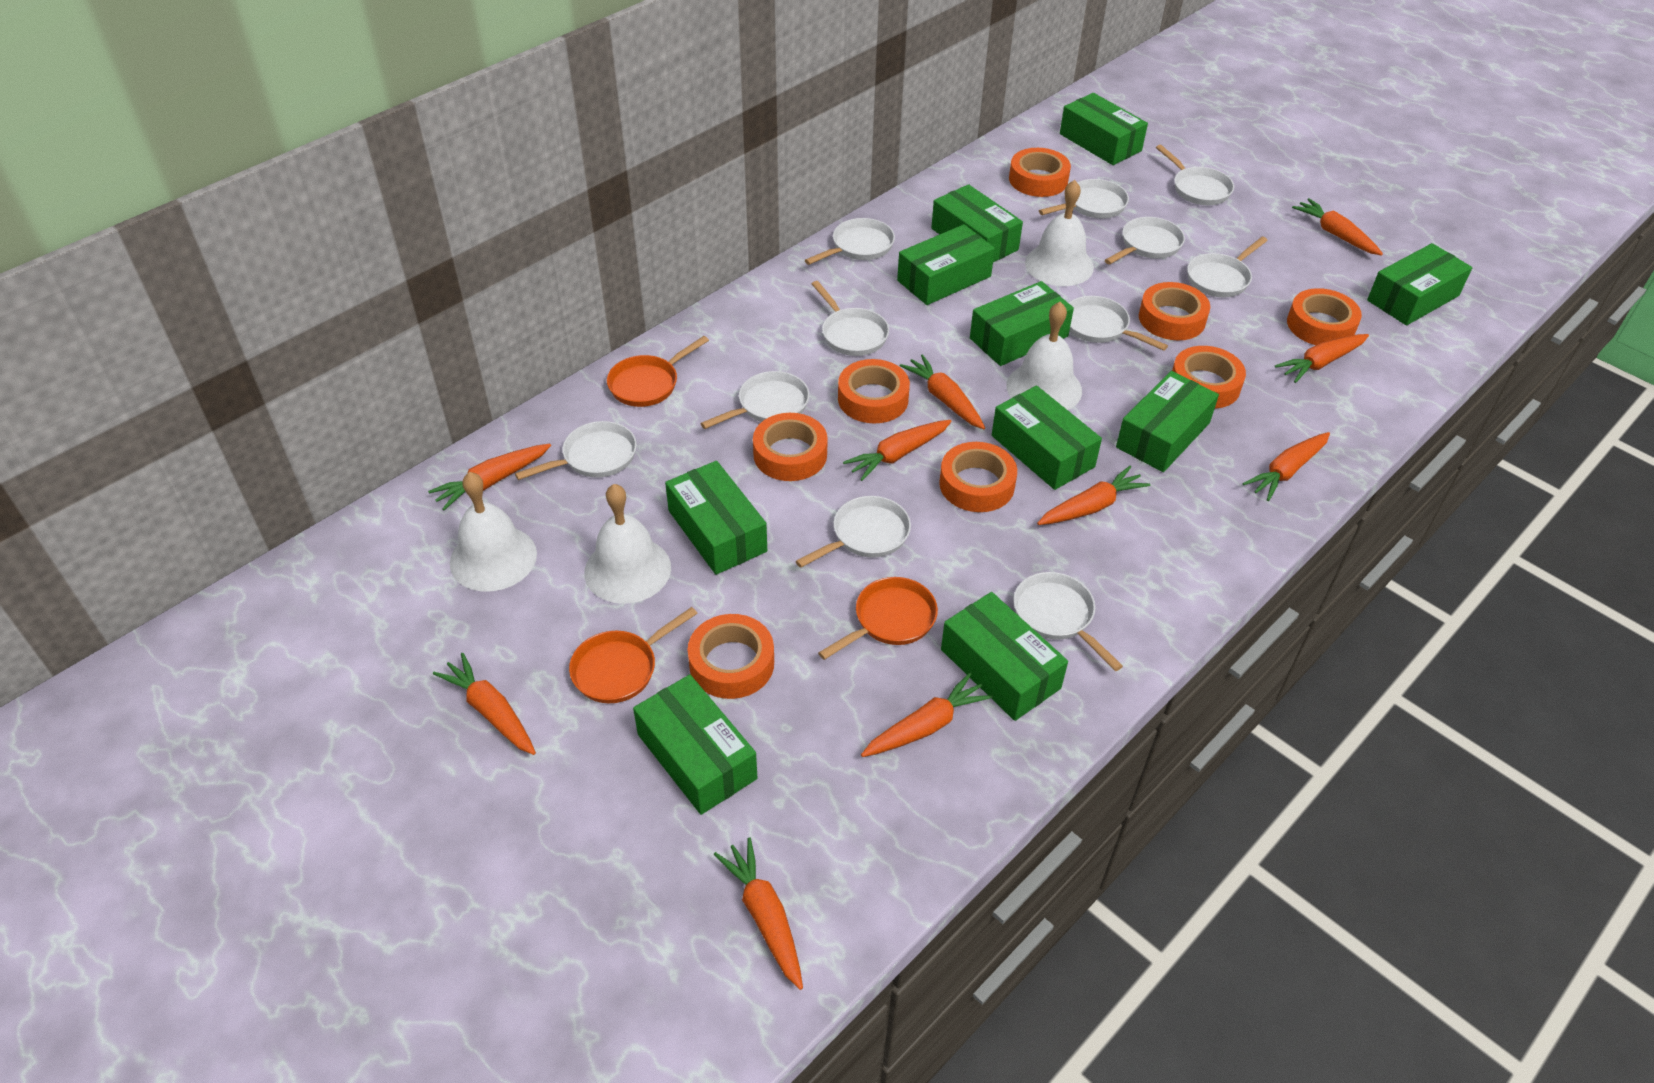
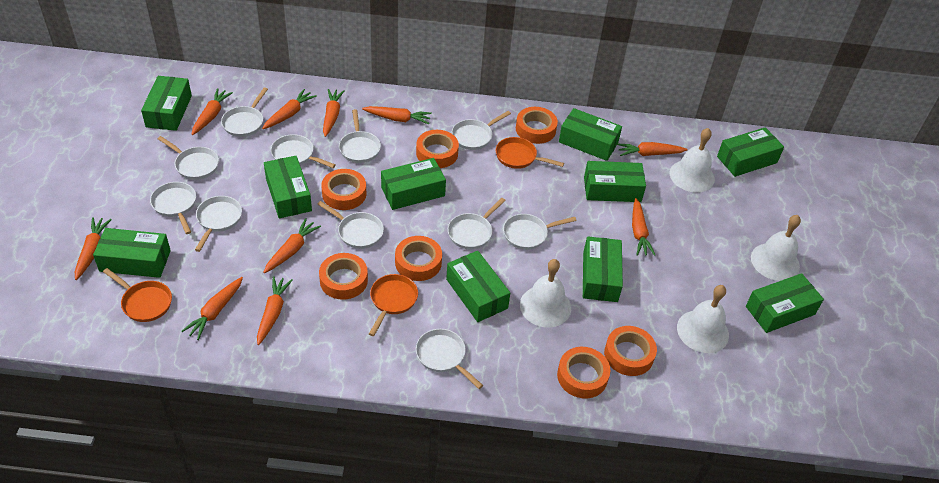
orange tape: [687,614,774,699] [753,413,828,481] [838,359,910,424] [939,442,1017,512] [1009,148,1071,197] [1139,282,1210,340] [1172,346,1246,409] [1287,288,1362,345] = 8 -> [319,253,368,300] [321,169,367,210] [395,236,442,281] [416,130,459,168] [516,107,558,144] [557,347,610,398] [604,326,657,376] = 7

